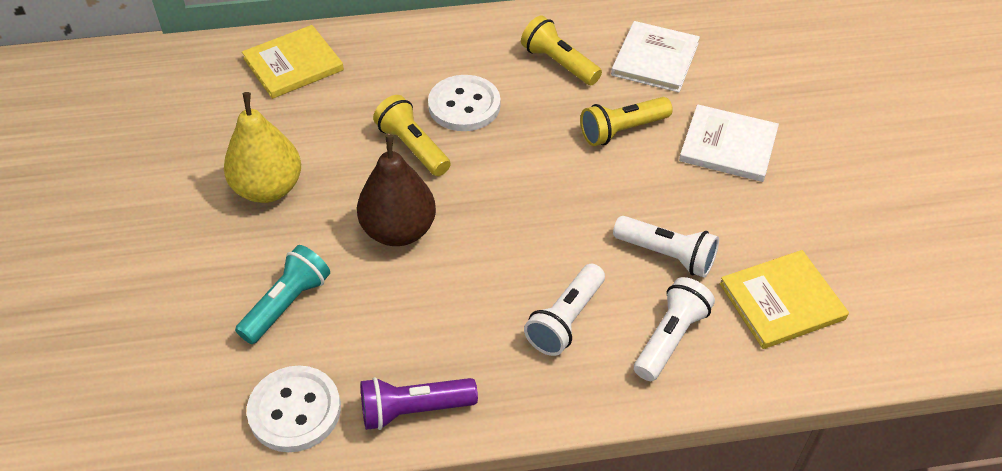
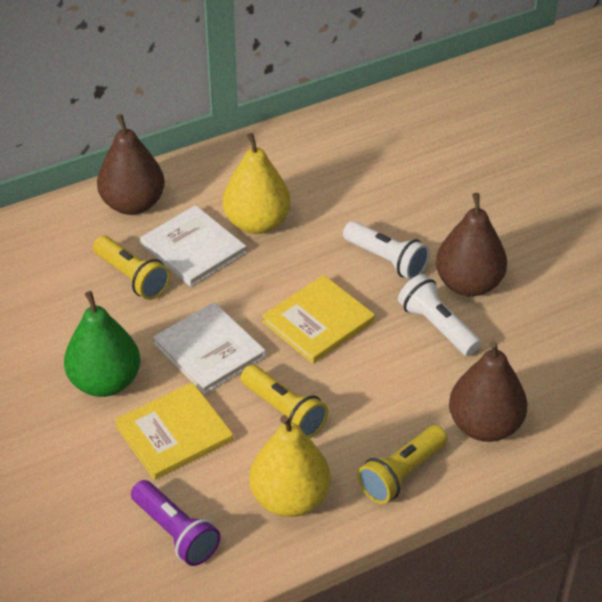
brown pear: [357,135,436,246] = 1 -> [97,114,165,215] [436,193,507,297] [449,341,527,442] = 3
green pear: none = 0 -> [64,291,140,397] = 1
turquoise flashlight: [235,245,330,344] = 1 -> none = 0
white button: [247,366,341,452] [428,75,501,131] = 2 -> none = 0
white flashlight: [524,264,605,356] [613,216,719,277] [634,277,715,381] = 3 -> [343,221,430,280] [398,274,481,356] = 2
yellow pear: [224,92,301,203] = 1 -> [223,133,291,234] [249,415,331,517] = 2

